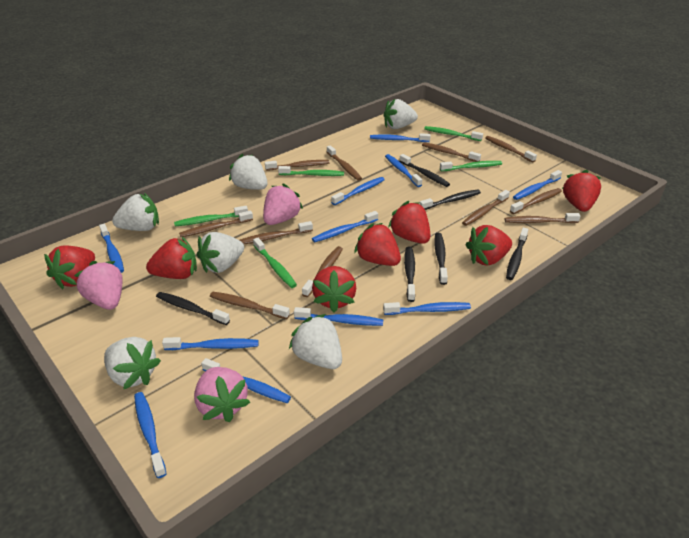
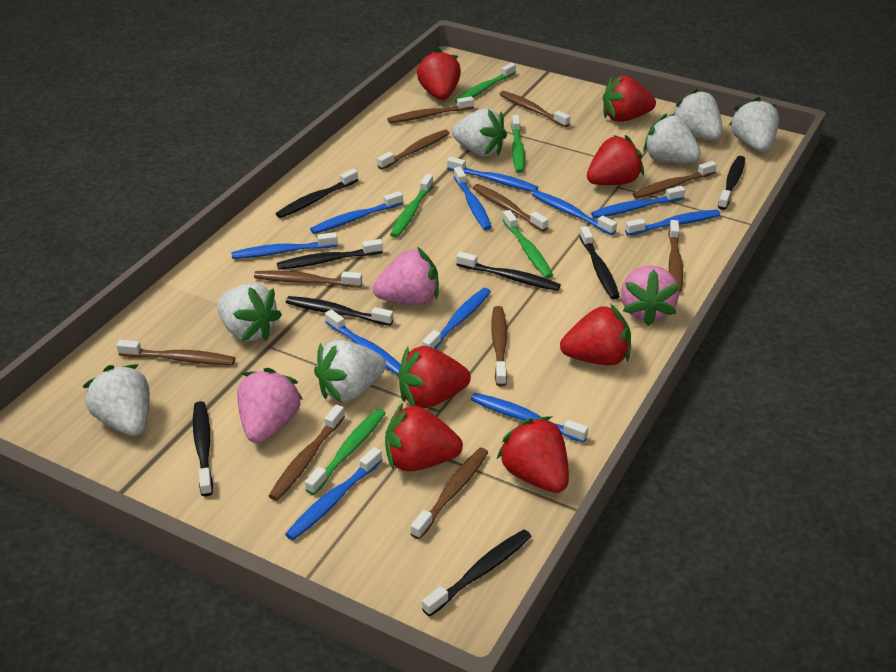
black toothbrush: [156,292,230,325] [400,154,450,187] [404,247,415,302] [420,189,481,210] [434,233,448,285] [506,228,528,280] = 6 -> [193,401,213,496] [276,169,358,218] [277,239,383,270] [286,296,393,326] [422,530,532,617] [457,252,561,291] [579,226,620,300] [718,156,745,210] = 8
white strawberry: [104,337,161,389] [112,193,159,231] [197,232,244,273] [229,154,268,190] [289,314,342,369] [384,99,418,129] = 6 -> [82,364,150,436] [217,283,282,341] [314,340,386,403] [452,109,507,157] [643,114,701,163] [673,89,723,140] [729,97,779,152] = 7

